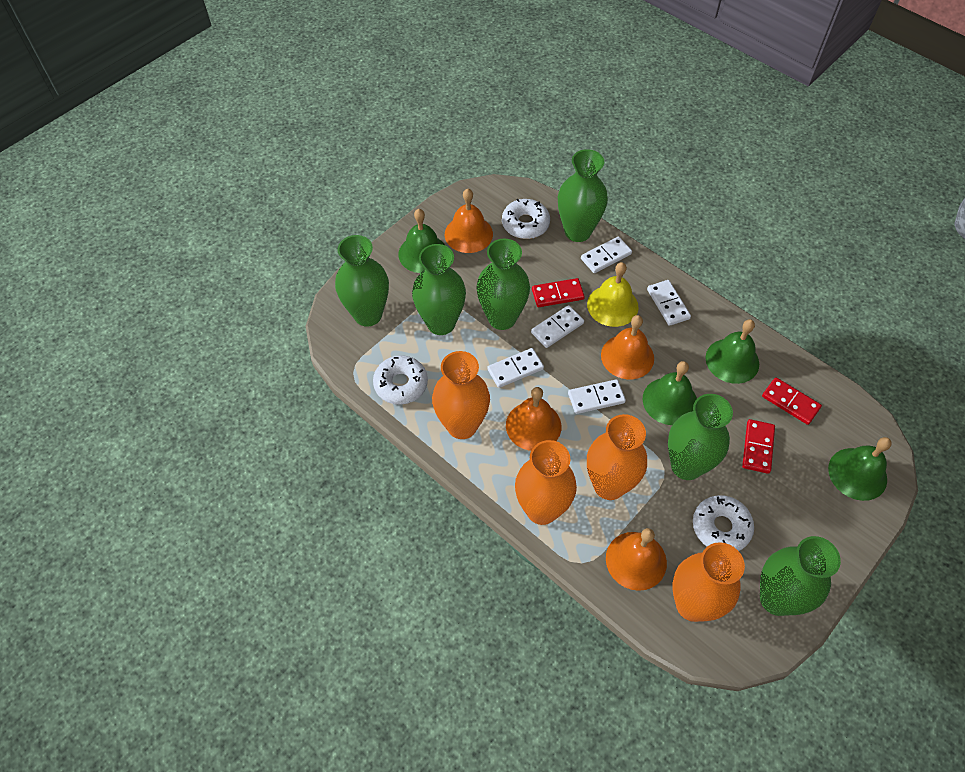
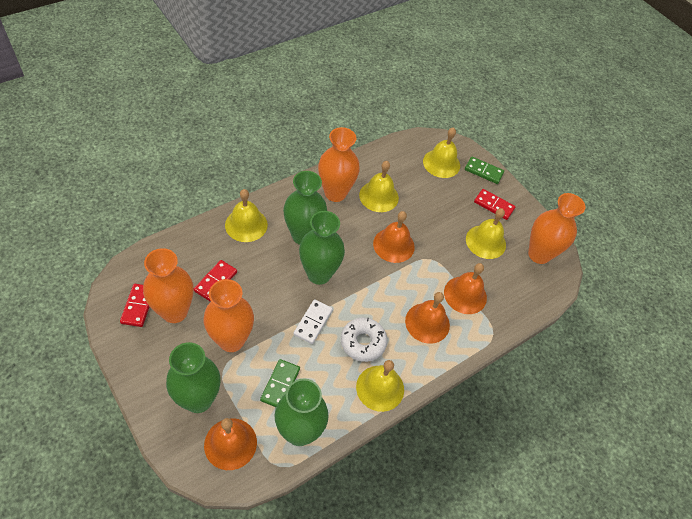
green bell: [398,209,445,273] [642,361,697,425] [705,319,759,384] [828,437,892,501] = 4 -> none = 0
green domino: none = 0 -> [260,359,300,407] [465,156,504,184] = 2
green vase: [335,235,389,327] [412,244,466,335] [476,239,530,330] [558,149,608,242] [668,394,733,480] [760,536,841,616] = 6 -> [166,342,220,413] [275,379,329,446] [283,171,327,245] [299,211,345,285] = 4
white domino: [487,348,544,388] [531,305,584,348] [568,379,626,414] [581,236,632,273] [647,280,691,326] = 5 -> [294,299,333,344] = 1
white donut: [373,355,428,405] [502,199,550,239] [693,495,754,551] = 3 -> [341,318,387,362] = 1
yellow bell: [587,262,639,327] = 1 -> [225,189,268,242] [356,360,404,412] [359,161,399,212] [423,127,460,178] [466,208,506,259] = 5

